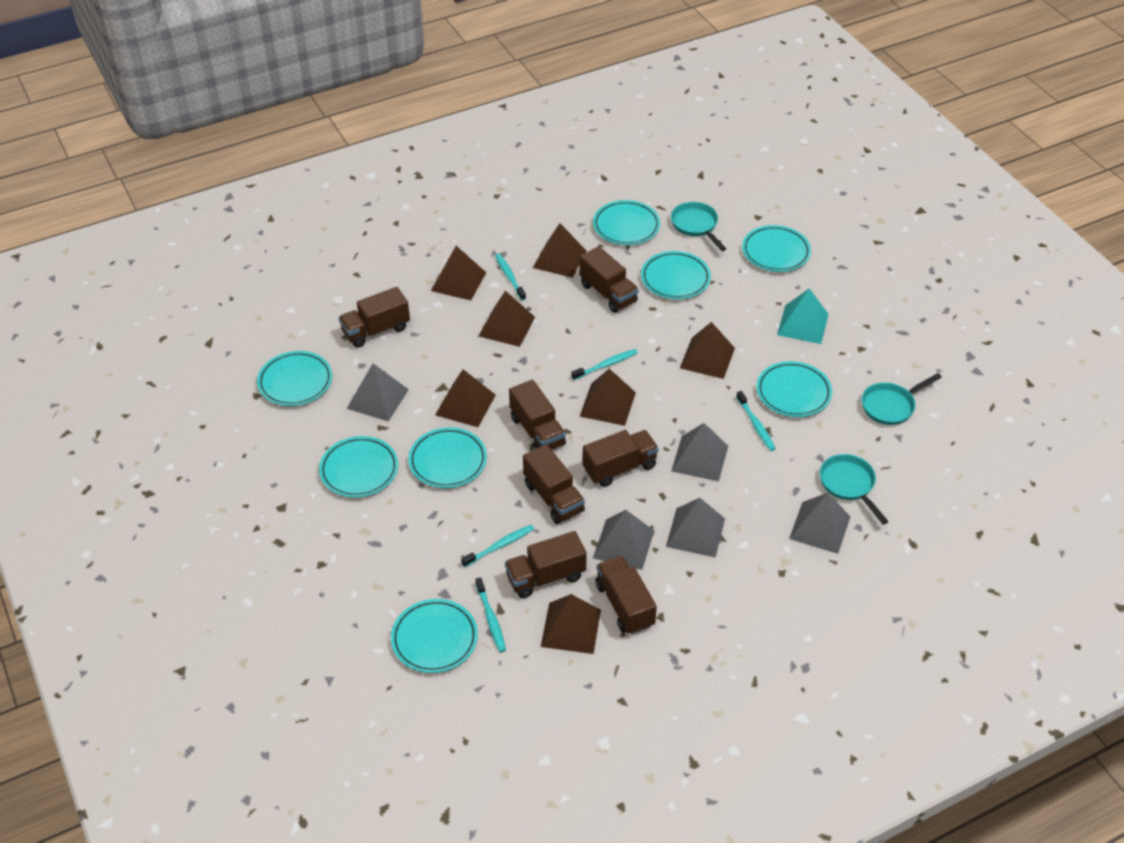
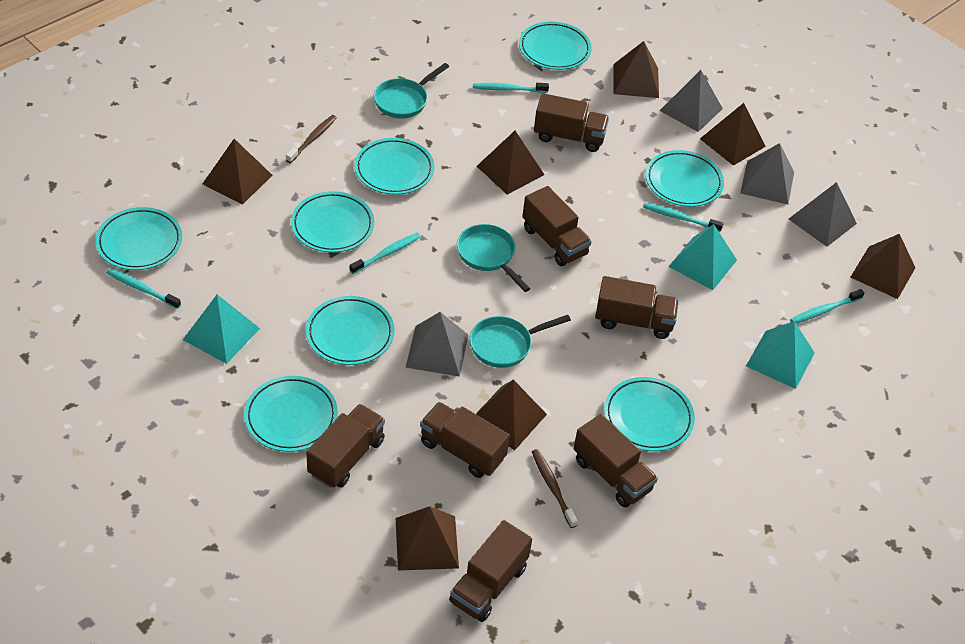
brown toothbrush: none = 0 -> [286,115,337,163] [532,449,578,528] = 2
grey pyramid: [347,364,409,422] [593,510,654,570] [666,498,725,558] [672,423,728,481] [789,493,851,554] = 5 -> [405,312,468,377] [660,70,723,132] [740,143,794,204] [789,182,857,247] = 4
turquoise pyramid: [777,288,829,344] = 1 -> [183,294,260,364] [669,224,737,290] [746,321,815,389] = 3

